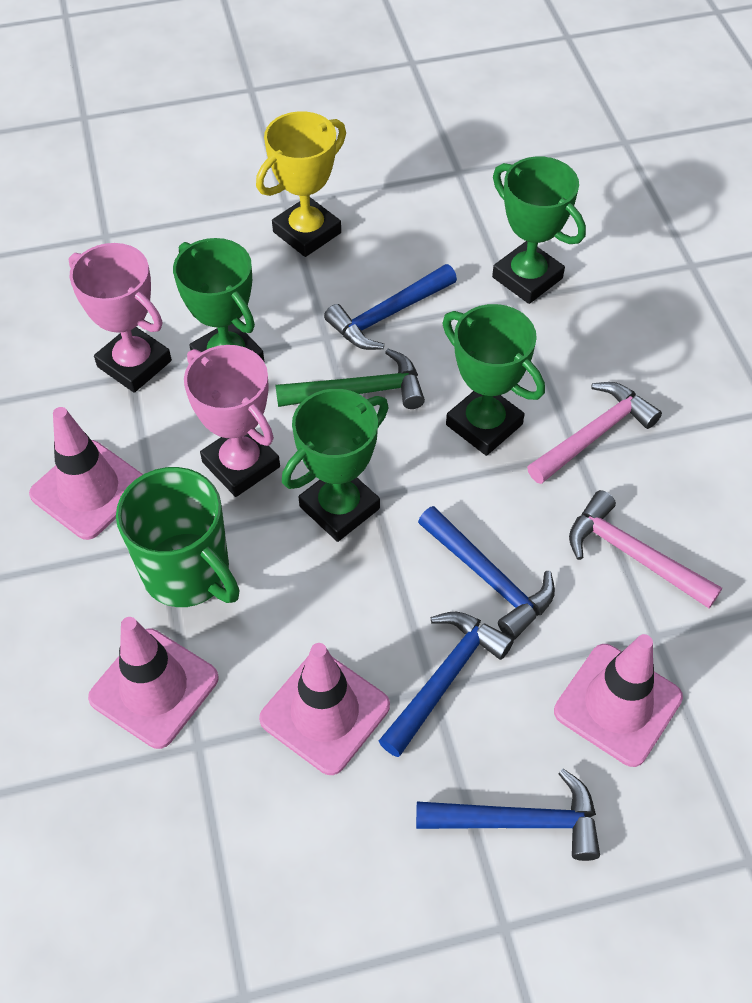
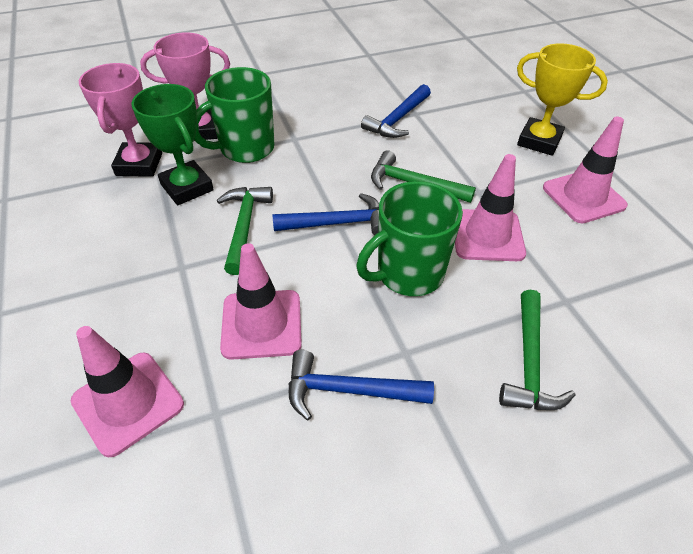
blue hammer: [324,264,457,350] [379,612,514,757] [416,769,600,861] [418,506,555,640] = 4 -> [273,193,379,235] [289,350,434,420] [361,84,431,138] = 3
green hammer: [275,349,425,409] = 1 -> [216,187,273,275] [371,150,476,203] [499,290,575,410] = 3
green mug: [116,467,240,607] = 1 -> [194,67,274,163] [356,181,463,296] = 2
green trophy: [173,238,264,361] [282,389,389,542] [443,304,545,456] [492,156,586,304] = 4 -> [131,84,214,205] = 1
pink hammer: [527,382,662,484] [569,490,722,608] = 2 -> none = 0

